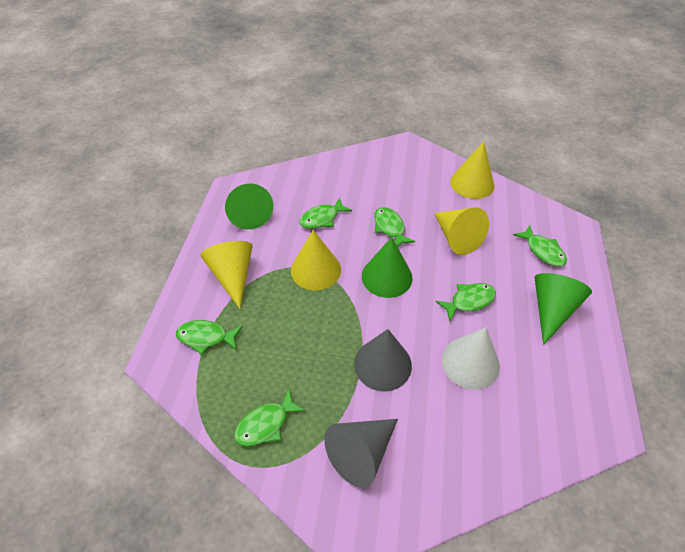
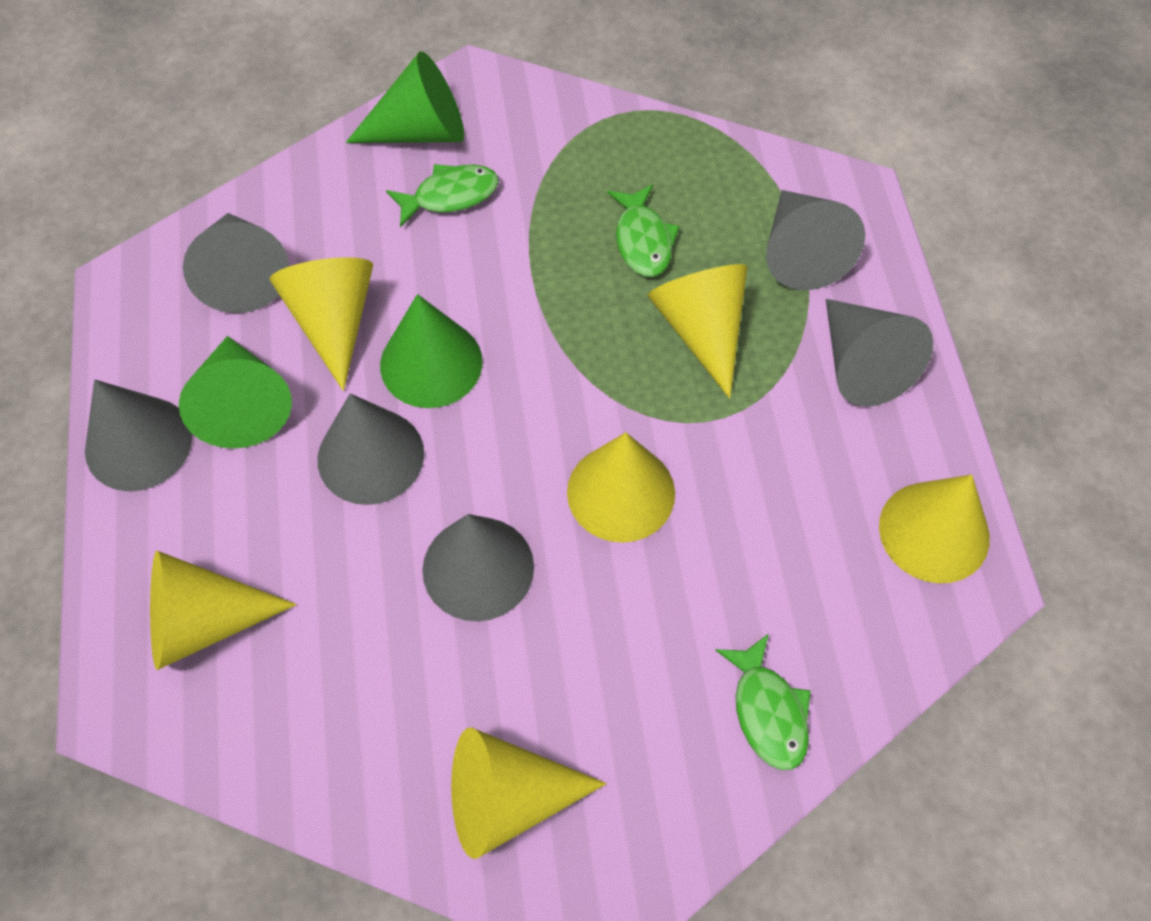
green fish: [176,320,243,355] [234,389,306,447] [299,197,352,229] [374,207,415,247] [435,283,496,321] [513,225,567,267] = 6 -> [386,164,499,228] [607,184,680,277] [715,633,811,770] = 3
grey cone: [324,419,398,488] [354,329,412,392] = 2 -> [85,380,192,491] [183,213,289,313] [318,393,424,505] [422,514,534,621] [766,190,865,290] [826,299,933,407] = 6
white cone: [442,327,500,390] = 1 -> none = 0
yellow cone: [200,241,253,309] [291,230,341,290] [434,207,489,255] [450,142,494,199] = 4 -> [150,551,297,670] [270,257,373,391] [451,727,607,859] [567,432,675,543] [647,264,748,399] [879,475,990,583] = 6

